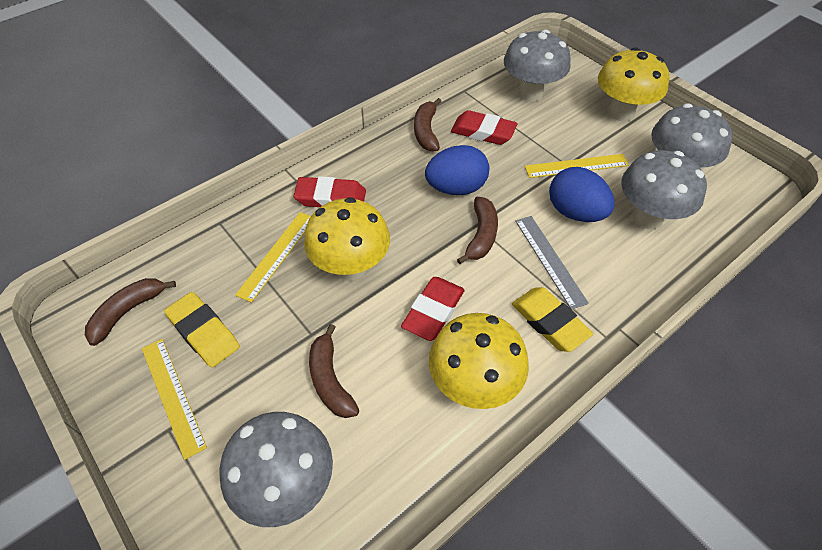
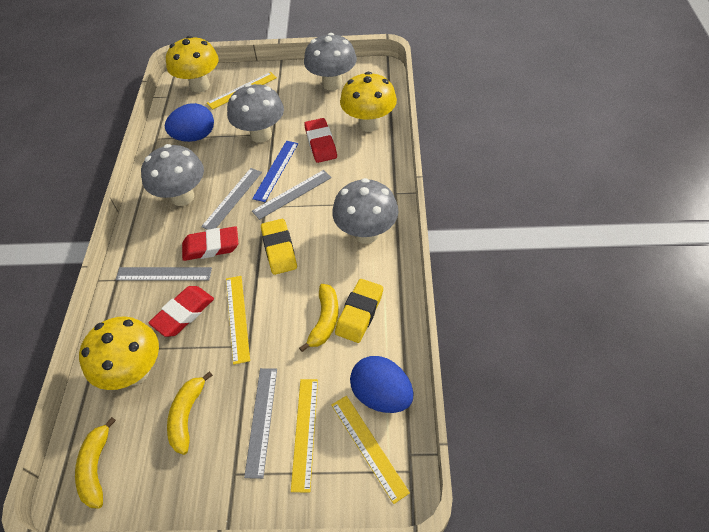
blue ruler: none = 0 -> [252,141,298,202] = 1
brown banana: [85,278,176,346] [309,324,359,418] [414,98,442,152] [457,197,498,264] = 4 -> none = 0
grey ruler: [515,216,589,310] = 1 -> [116,267,212,280] [201,168,262,230] [244,368,277,479] [252,170,332,220] = 4
yellow banana: none = 0 -> [75,417,116,509] [167,371,213,455] [299,284,339,352] = 3
yellow ruler: [142,339,207,460] [235,212,311,303] [525,154,629,178] = 3 -> [207,72,277,109] [226,276,250,365] [291,379,318,493] [331,396,410,504] = 4

